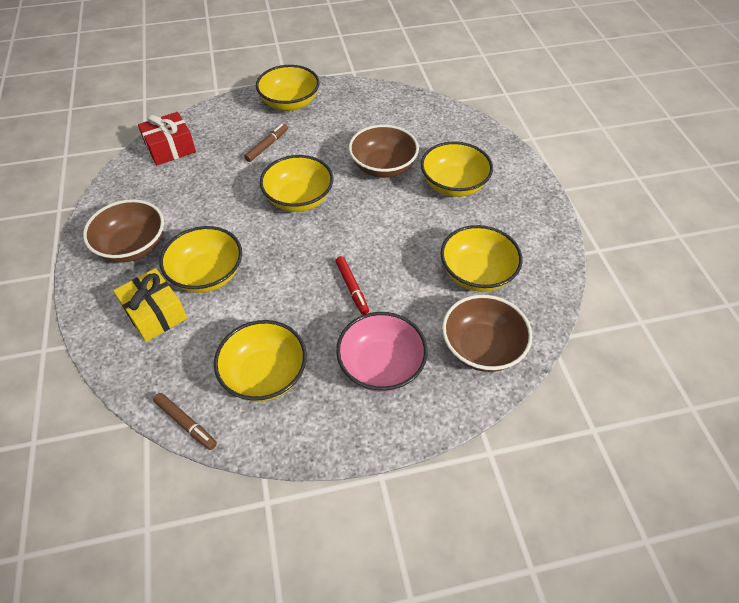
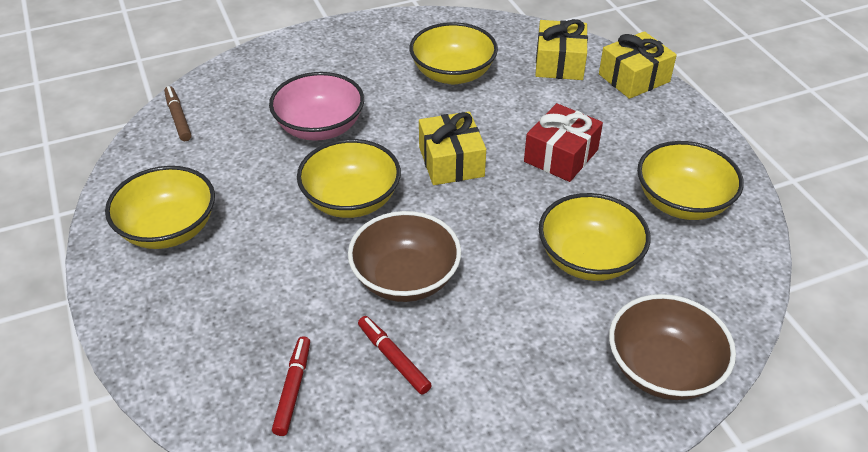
brown bowl: [83,199,164,263] [349,125,419,178] [442,295,532,372] = 3 -> [348,211,461,302] [609,294,736,400] = 2
brown marker: [153,393,217,450] [244,124,288,162] = 2 -> [164,86,192,141] = 1
red marker: [335,256,369,315] = 1 -> [272,336,310,436] [358,316,432,395] = 2
yellow bowl: [159,226,242,293] [214,320,307,402] [256,65,319,111] [260,155,333,212] [421,141,493,197] [440,225,523,292] = 6 -> [105,166,215,249] [297,139,401,218] [410,22,498,84] [539,193,650,281] [637,141,744,220] = 5
yellow gift: [113,268,187,342] = 1 -> [419,111,486,185] [535,19,588,80] [599,31,677,99] = 3

